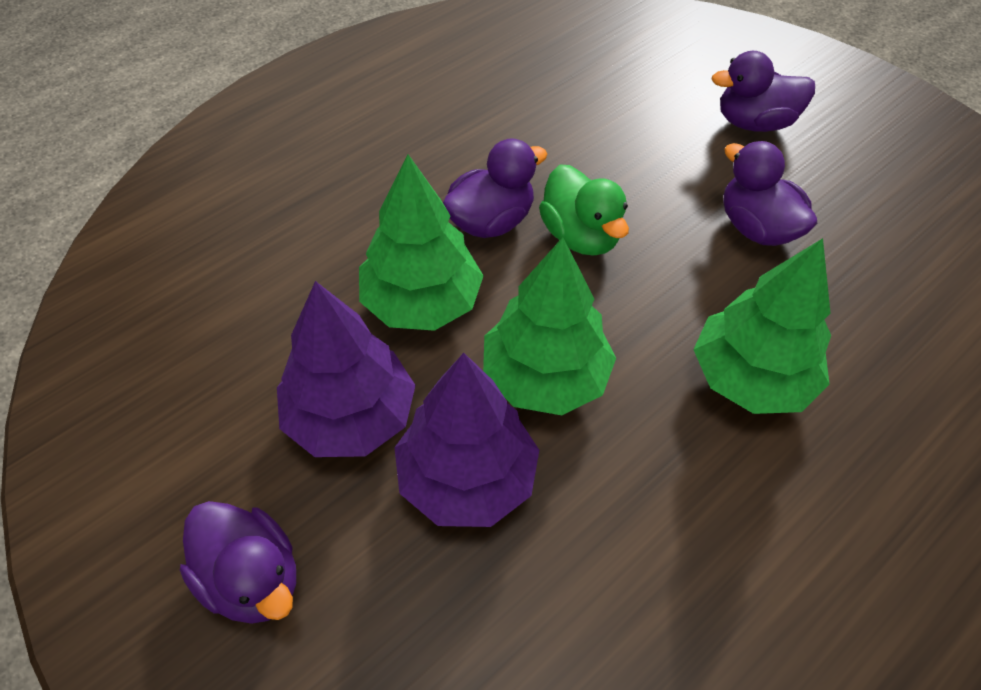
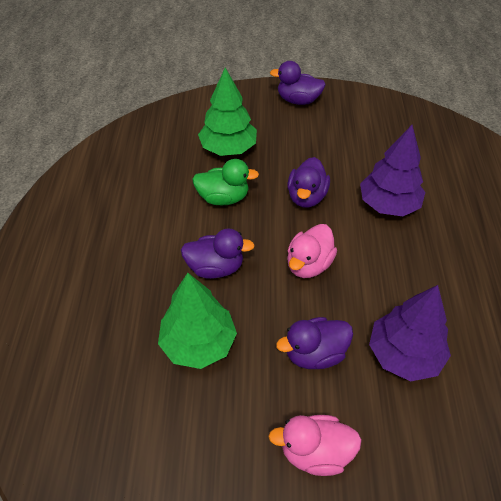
green tree: [359,154,484,331] [483,237,616,415] [693,238,831,414] = 3 -> [158,273,237,369] [198,68,257,156] = 2
pink duck: none = 0 -> [268,415,362,476] [287,224,337,278] = 2

